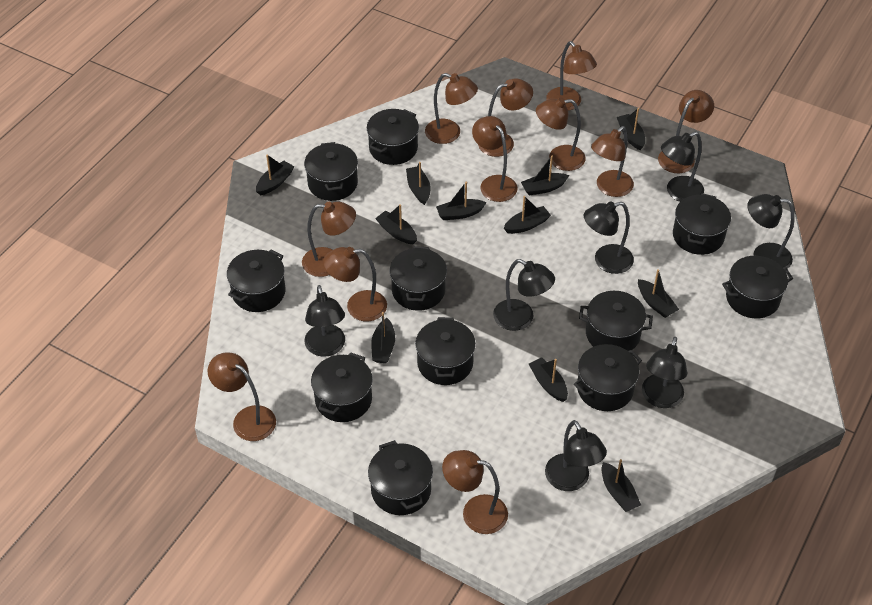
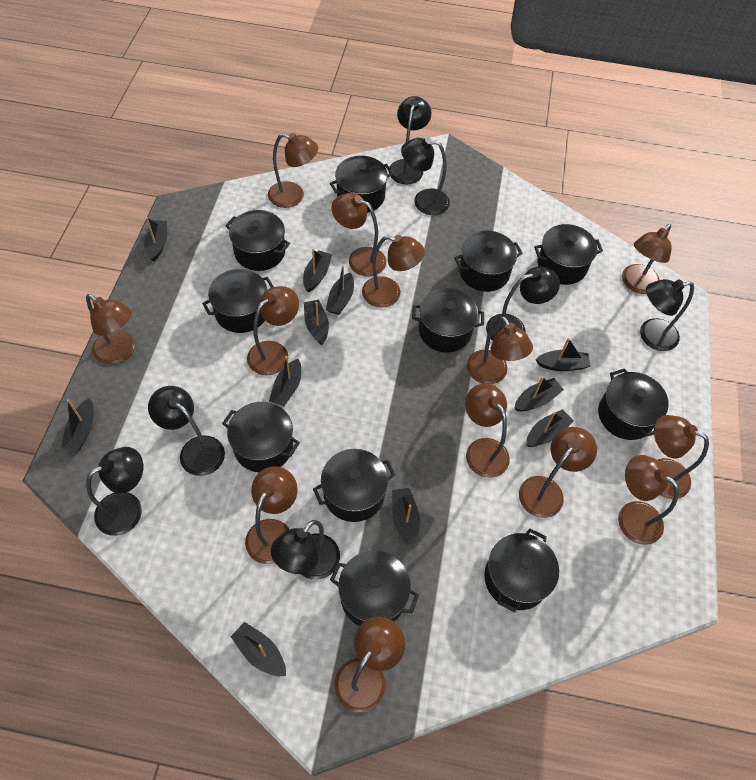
brown lamp: [208,353,276,441] [302,202,356,277] [323,247,387,321] [425,73,478,144] [442,450,508,534] [472,116,518,202] [478,78,533,157] [536,97,586,171] [546,41,597,111] [591,126,634,197] [658,90,714,173] = 11 -> [86,294,134,365] [245,466,298,564] [247,286,299,376] [268,133,318,208] [332,193,386,277] [334,617,405,712] [362,235,425,308] [465,383,510,478] [467,316,533,384] [519,427,597,518] [618,455,679,545] [622,224,672,294] [654,415,709,499] = 13

